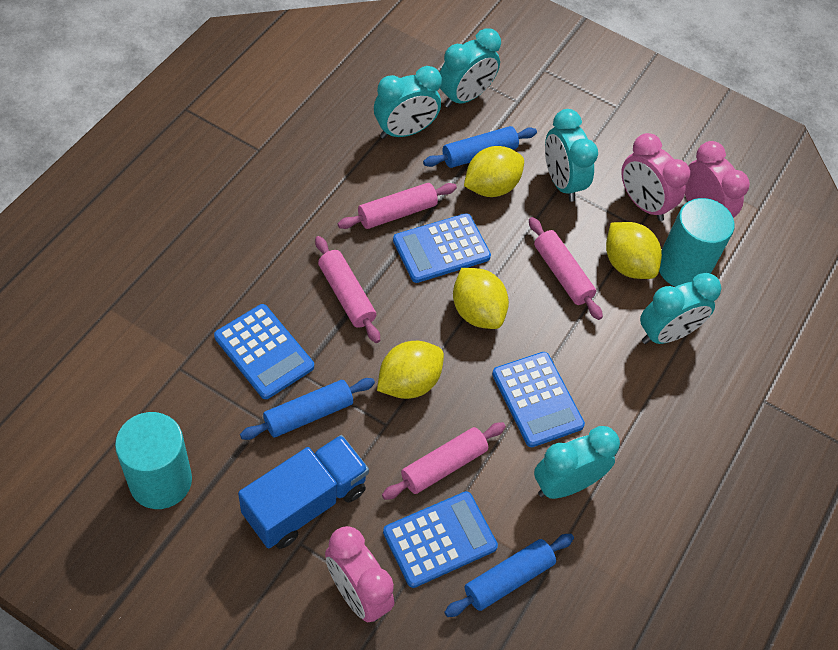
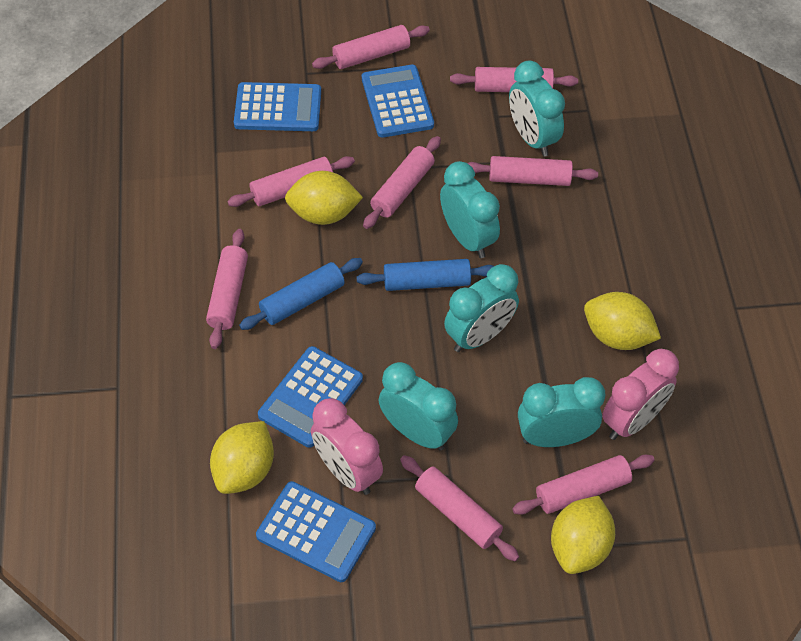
blue rolling pin: [240,378,375,440] [423,126,537,168] [445,534,574,617] = 3 -> [239,258,363,330] [356,259,494,291] = 2
blue truck: [238,435,369,549] = 1 -> none = 0
pink clock: [325,526,394,623] [621,133,690,221] [685,141,750,218] = 3 -> [311,398,383,495] [602,349,679,440] = 2
pink rolling pin: [315,236,380,343] [338,183,457,229] [382,422,506,500] [529,217,603,320] = 4 -> [206,229,248,349] [227,156,355,207] [312,25,430,69] [363,136,441,229] [400,455,519,562] [450,67,578,92] [468,156,598,186] [512,455,655,515] = 8
turquoise cylinder: [115,412,192,509] [659,198,735,287] = 2 -> none = 0

